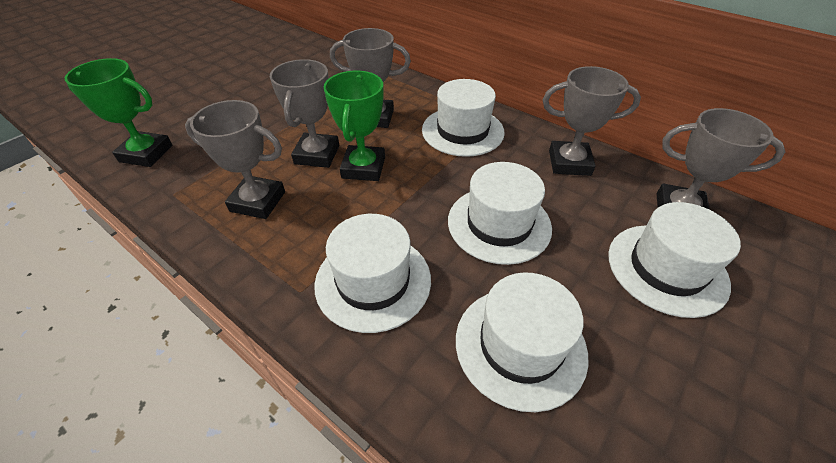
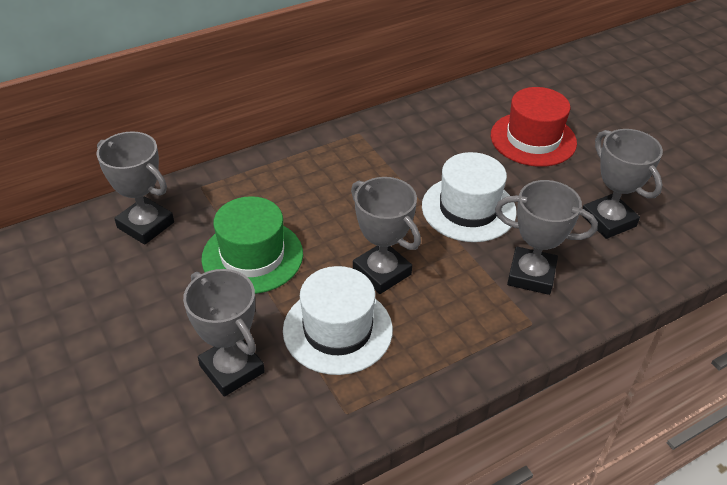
green hat: none = 0 -> [201,196,303,294] = 1
green trophy: [65,58,173,167] [324,71,385,181] = 2 -> none = 0
red hat: none = 0 -> [491,87,577,167] = 1
white hat: [314,214,431,333] [422,79,505,157] [448,162,552,265] [456,272,588,412] [608,202,741,318] = 5 -> [283,266,393,375] [422,152,517,242] = 2

